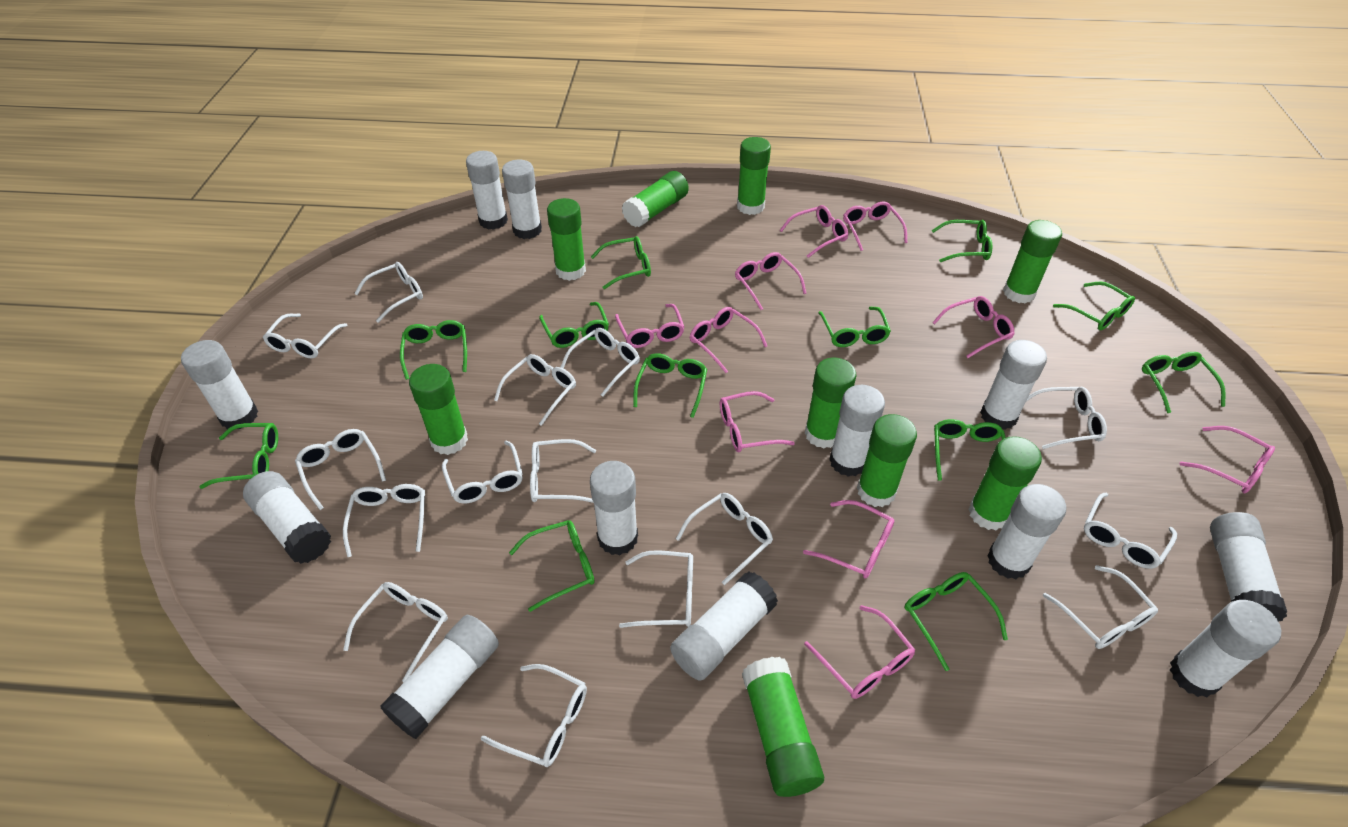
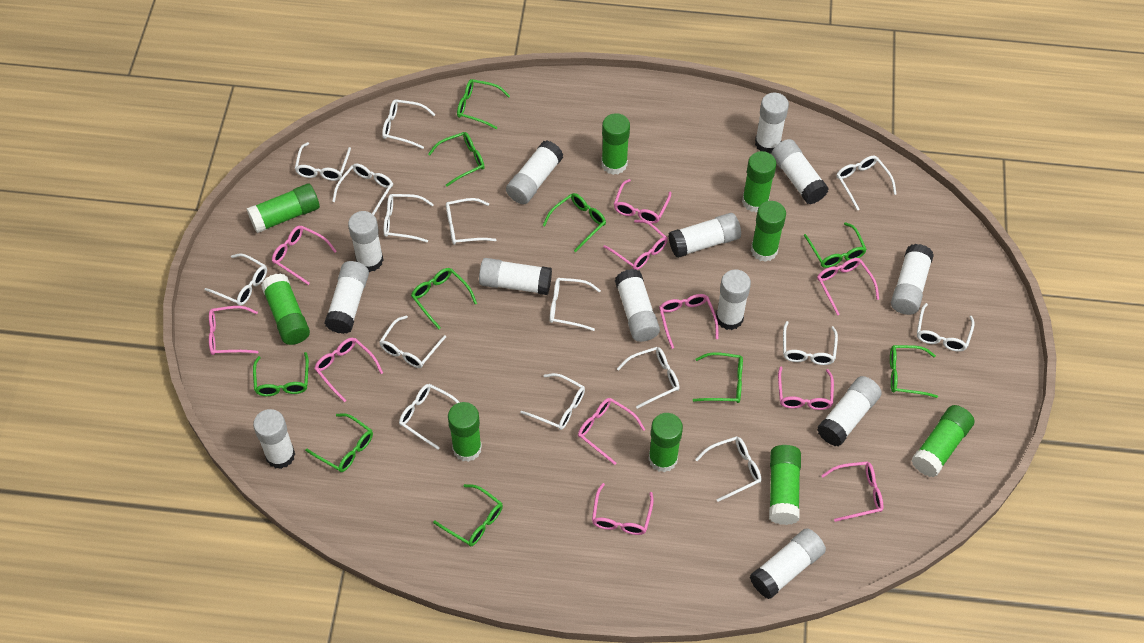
green glasses: [200,423,278,489] [400,320,467,380] [509,520,594,612] [539,302,609,348] [591,236,651,289] [633,353,707,418] [818,307,891,347] [904,572,1008,671] [932,220,992,262] [934,419,1006,481] [1053,282,1135,330] [1142,352,1226,413] = 12 -> [253,352,309,396] [305,413,373,472] [411,268,477,329] [428,132,485,187] [433,484,503,546] [457,79,510,130] [543,193,606,252] [693,352,743,403] [804,222,867,268] [890,345,938,398] = 10
pink glasses: [615,304,684,348] [690,307,767,373] [720,391,795,452] [735,252,807,310] [780,205,848,258] [803,500,894,579] [804,605,915,699] [843,201,908,251] [932,296,1014,358] [1180,426,1275,493] = 10 -> [209,306,258,355] [272,226,337,285] [314,338,383,402] [578,398,645,465] [592,483,654,535] [603,220,667,270] [614,179,671,224] [659,294,718,349] [778,366,834,410] [817,258,879,316] [821,461,883,522] = 11
white glue stick: [181,340,258,429] [243,471,331,564] [380,615,499,739] [466,151,508,230] [502,160,542,239] [590,461,638,555] [670,571,778,681] [829,385,885,477] [980,340,1047,430] [987,484,1066,579] [1170,600,1281,697] [1210,512,1287,622] = 12 -> [253,409,295,469] [324,261,369,334] [348,211,384,272] [479,258,552,295] [506,141,563,204] [615,269,660,342] [668,213,741,258] [716,270,751,330] [750,528,826,599] [755,93,789,154] [772,139,829,204] [817,376,882,447] [891,244,934,315] = 13

